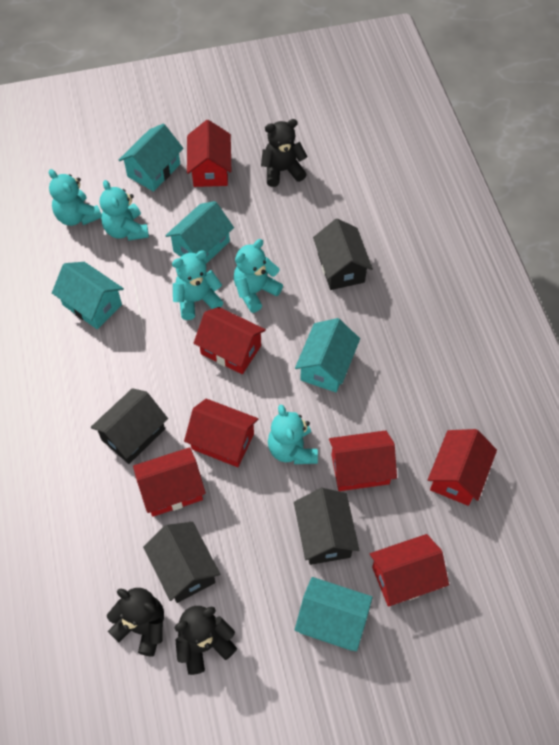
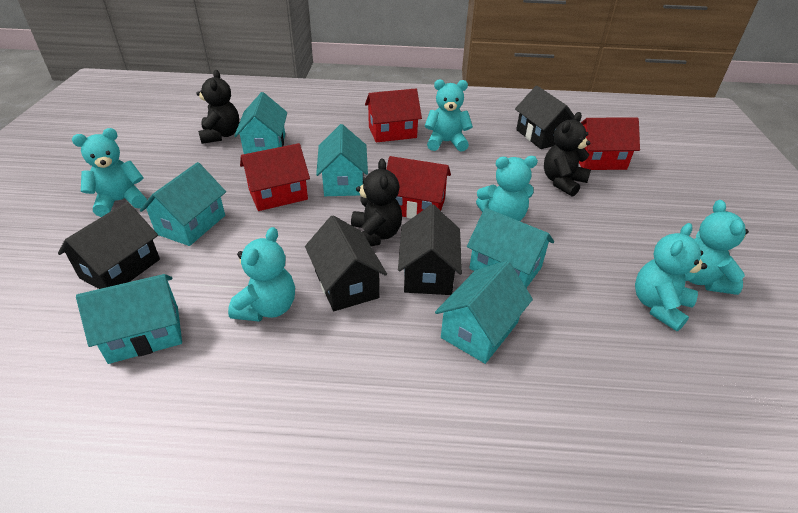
red house: [133,447,206,517] [184,399,258,467] [187,120,231,187] [194,307,266,374] [329,430,397,491] [370,534,449,607] [428,429,497,506] = 7 -> [240,143,310,211] [365,89,422,143] [386,156,451,219] [579,117,640,170] = 4
turquoise house: [52,262,124,329] [119,124,184,192] [165,201,234,264] [295,318,360,392] [295,577,373,651] = 5 -> [76,274,182,364] [140,162,226,246] [234,92,287,154] [316,124,368,196] [435,260,533,364] [467,208,554,288] = 6
turquoise teddy bear: [49,169,102,226] [100,180,149,241] [172,250,224,320] [233,239,283,313] [268,404,318,464] = 5 -> [72,128,147,217] [228,227,295,322] [425,79,473,152] [476,156,538,221] [635,223,707,331] [688,200,749,295] = 6

